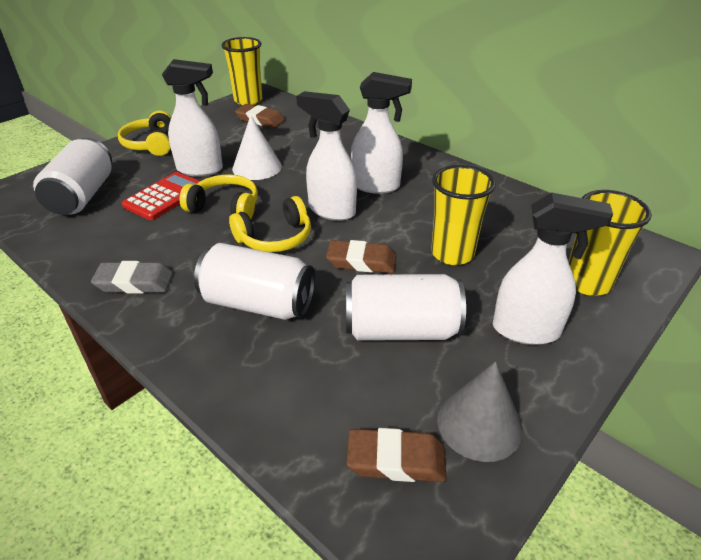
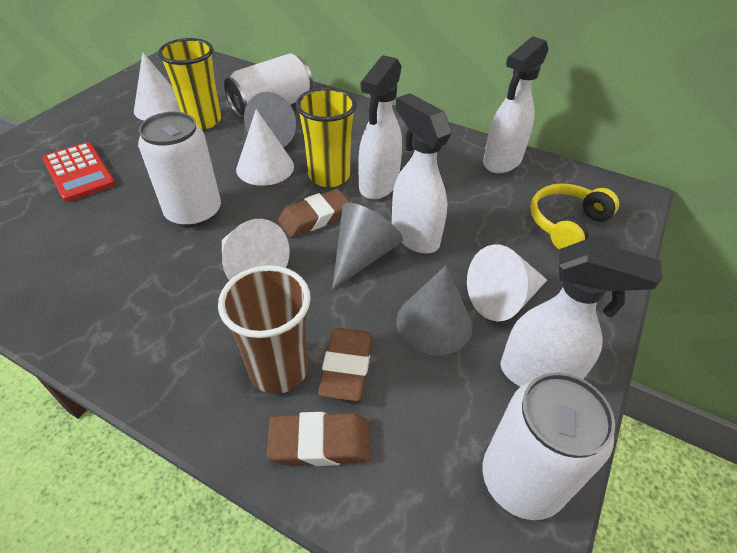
brown cup: none = 0 -> [218,265,311,394] = 1
grey cone: [437,361,523,462] = 1 -> [244,92,296,148] [332,203,403,290] [396,265,472,355] = 3
grey eraser: [91,261,173,294] = 1 -> none = 0
white cone: [232,115,282,180] = 1 -> [134,52,180,121] [222,219,290,281] [236,109,294,186] [467,244,547,321] = 4
yellow cup: [221,37,262,105] [431,165,496,265] [568,190,652,296] = 3 -> [158,38,221,130] [296,87,357,187] = 2
yellow headphones: [118,111,171,156] [180,174,258,219] [229,196,311,252] = 3 -> [530,183,619,250] = 1

